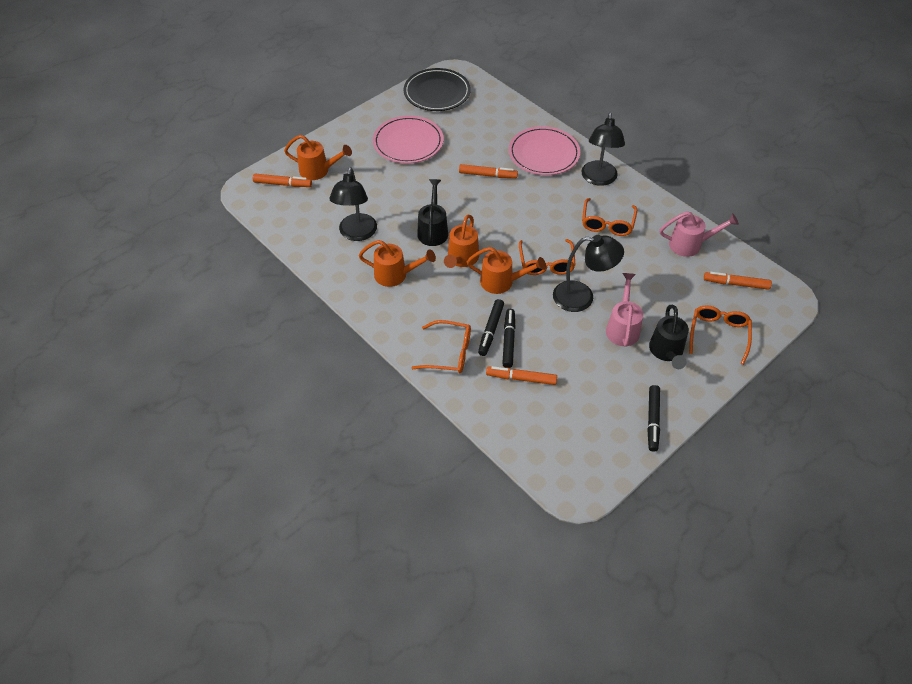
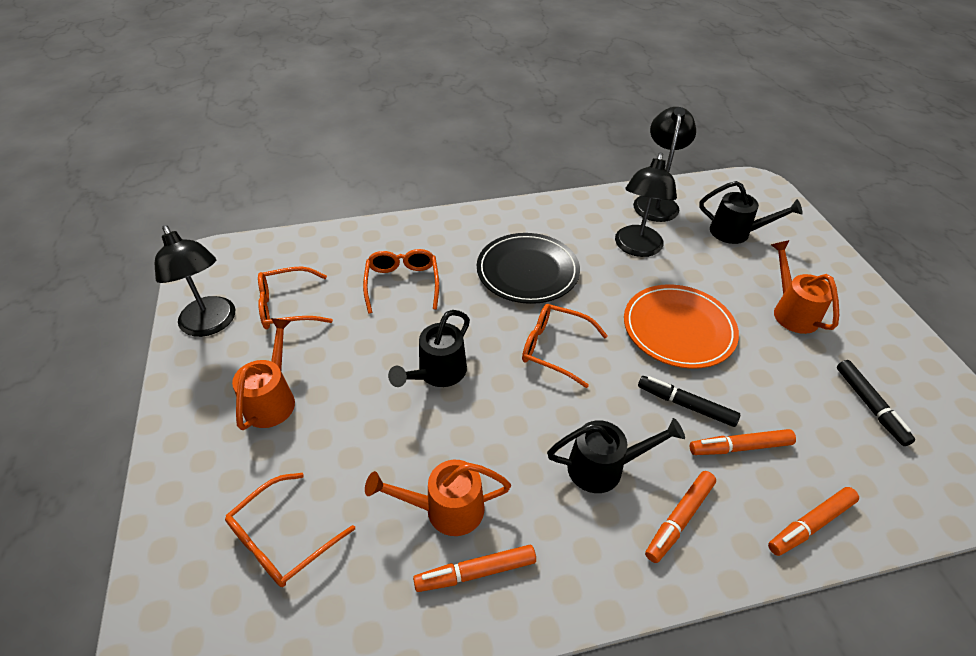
black marker: [478,299,504,356] [502,309,515,368] [647,385,660,452] = 3 -> [638,376,740,427] [837,360,915,446] = 2
black watering can: [417,179,448,246] [649,305,689,369] = 2 -> [388,310,470,387] [547,418,685,493] [699,181,803,244] = 3
orange plate: none = 0 -> [624,284,739,369] = 1
orange watering can: [284,135,352,180] [359,240,436,287] [444,215,479,268] [467,247,546,294] = 4 -> [232,318,295,430] [365,460,511,536] [771,240,839,334] = 3
pink plate: [373,116,444,164] [509,126,580,175] = 2 -> none = 0
pink watering can: [606,273,643,347] [660,211,739,257] = 2 -> none = 0

